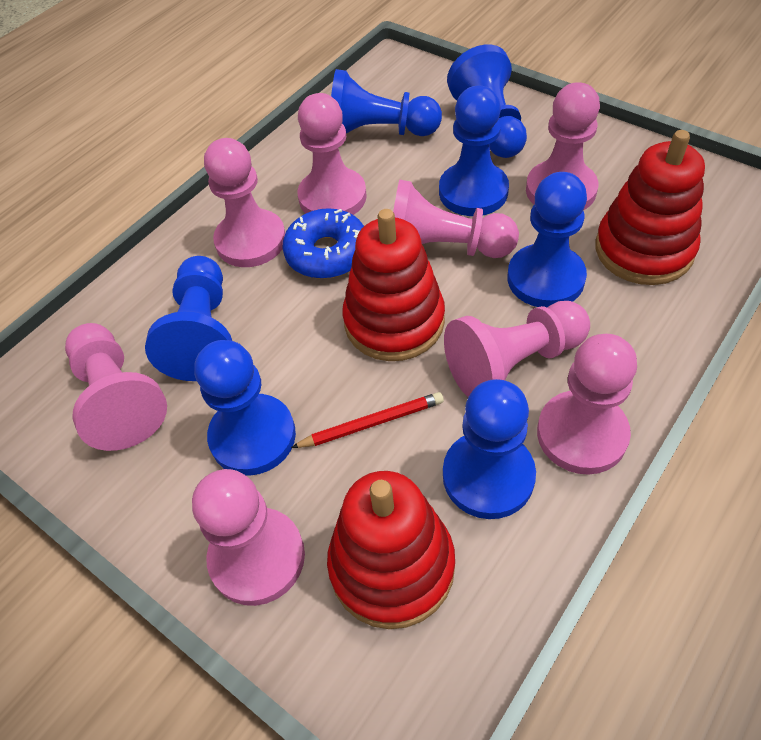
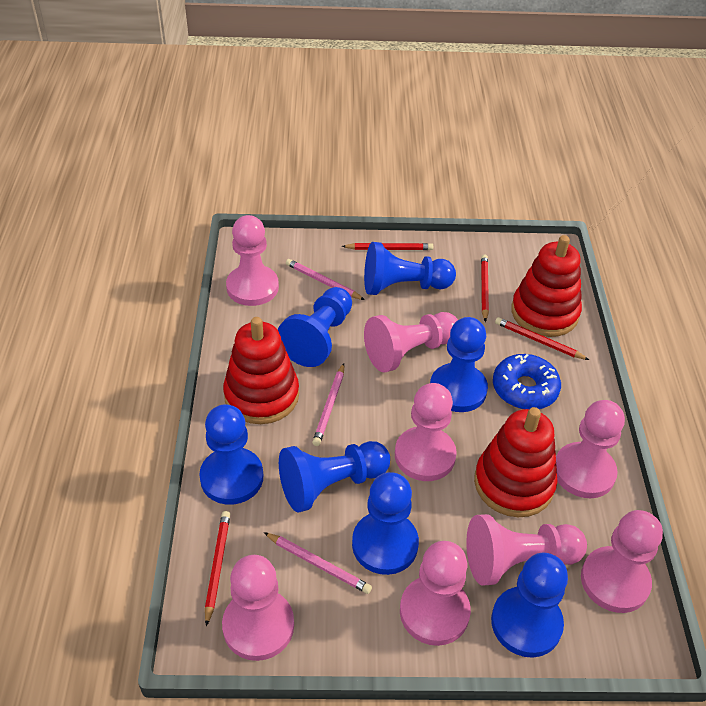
pink pencil: none = 0 -> [264,532,372,594] [286,259,365,300] [312,363,344,446] = 3
red pencil: [291,392,444,448] = 1 -> [205,511,230,627] [342,243,433,250] [481,254,489,322] [495,317,589,360] = 4

